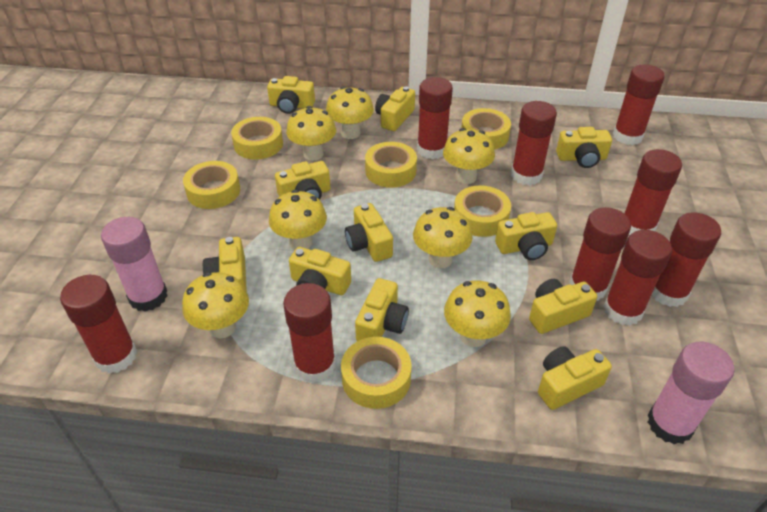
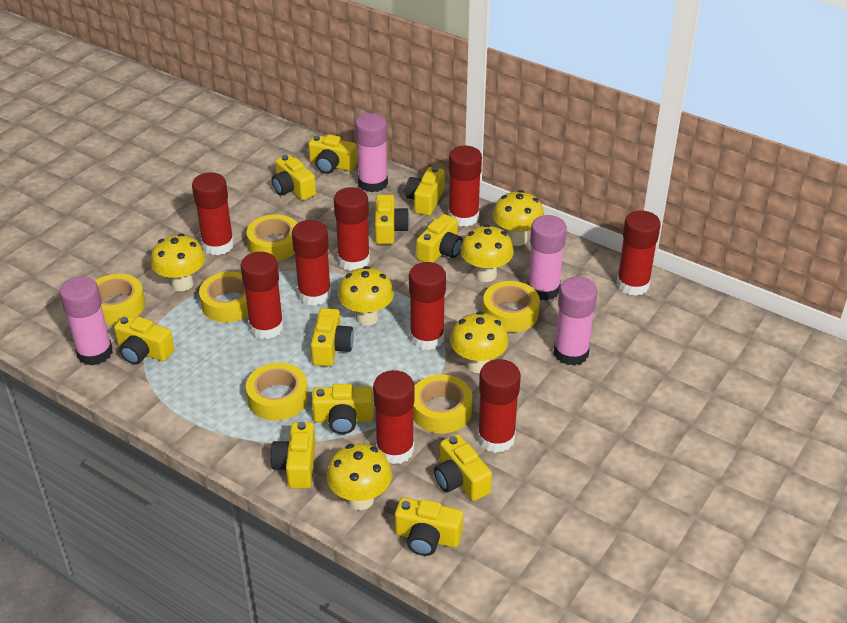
pink glue stick: [101,217,168,312] [647,342,734,445] = 2 -> [59,276,113,365] [355,113,388,192] [527,215,567,301] [554,277,598,366] = 4
yellow mushroom: [182,272,249,339] [269,190,327,250] [286,106,336,161] [326,86,374,139] [413,207,472,268] [443,128,495,184] [444,280,511,347] = 7 -> [151,233,205,291] [327,443,392,510] [338,266,394,326] [450,311,508,373] [460,224,514,282] [493,190,544,246] = 6

